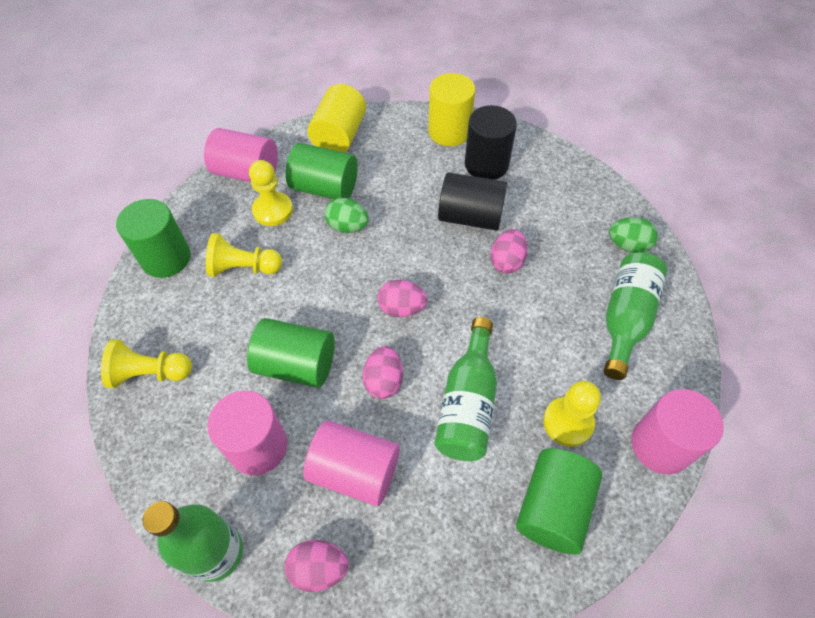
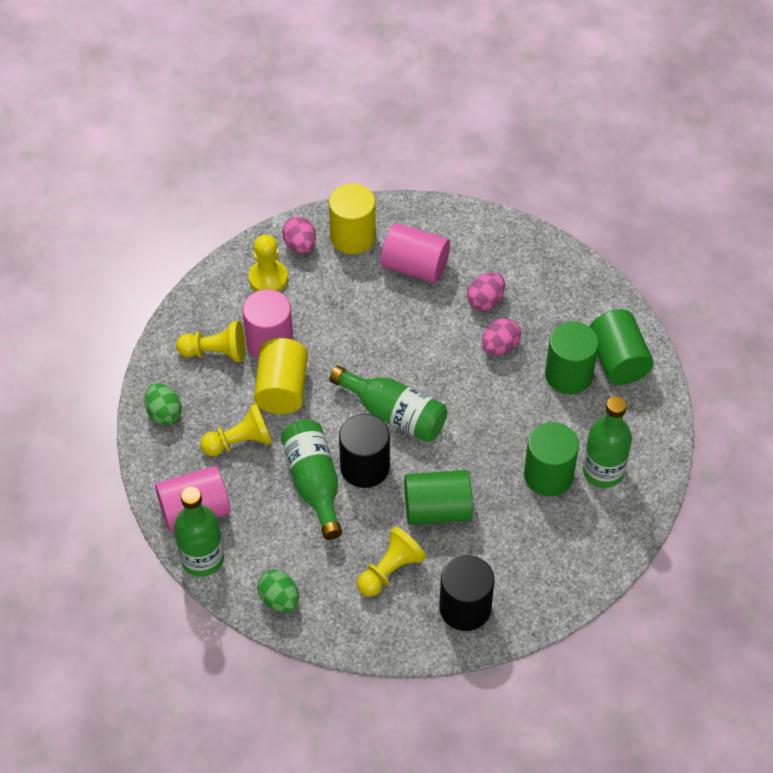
green bottle: [143,501,243,582] [434,317,497,461] [604,252,667,380] = 3 -> [174,487,224,577] [281,420,342,540] [329,365,447,442] [583,396,632,488] = 4
pink cylinder: [204,128,278,182] [207,390,287,476] [303,420,400,506] [631,389,724,474] = 4 -> [155,466,231,532] [243,289,293,359] [381,223,450,283] = 3
pink egg: [285,540,349,592] [362,346,403,399] [378,280,428,317] [490,229,528,273] = 4 -> [282,216,316,254] [467,272,505,311] [482,318,521,355] = 3

